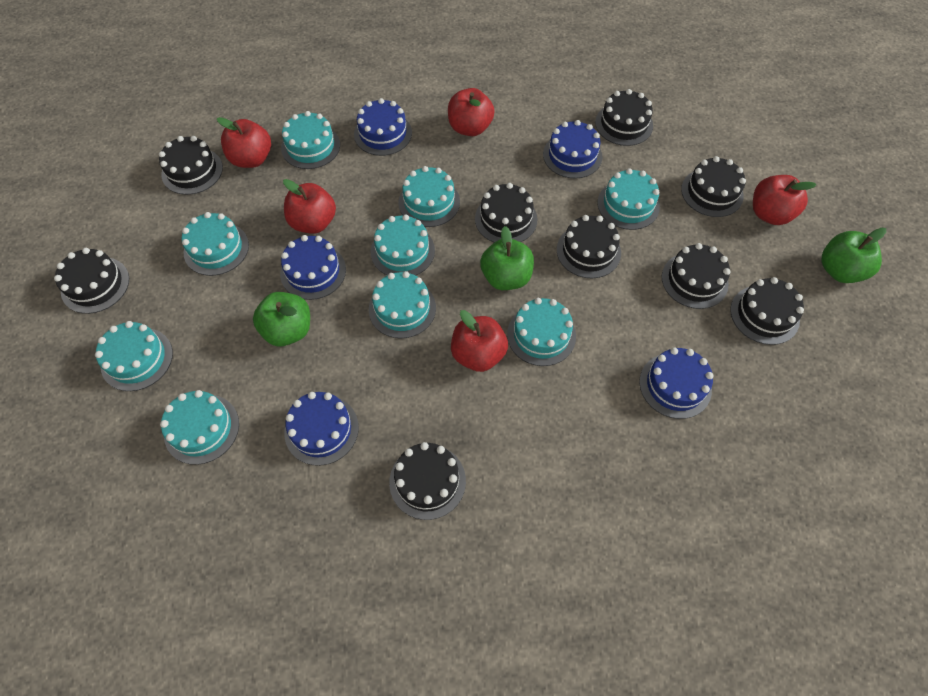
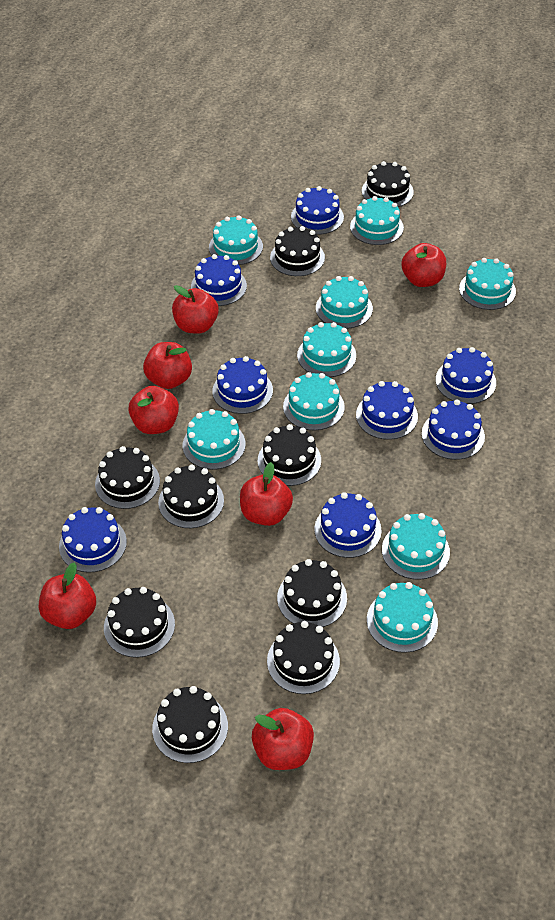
blue cake: [280,235,346,300] [284,392,359,466] [354,98,412,156] [543,120,602,178] [639,348,714,419] = 5 -> [59,507,127,573] [191,254,247,306] [212,356,273,414] [291,186,344,235] [314,492,382,558] [356,381,418,440] [422,399,485,460] [436,347,496,404] = 8
green apple: [253,292,310,346] [480,226,534,290] [821,228,886,283] = 3 -> none = 0
red apple: [217,117,271,168] [283,179,336,234] [448,88,495,136] [451,310,508,372] [753,175,816,225] = 5 -> [39,562,96,629] [128,386,179,434] [143,342,192,389] [172,285,219,334] [240,462,293,526] [252,708,314,770] [401,243,446,287] = 7

